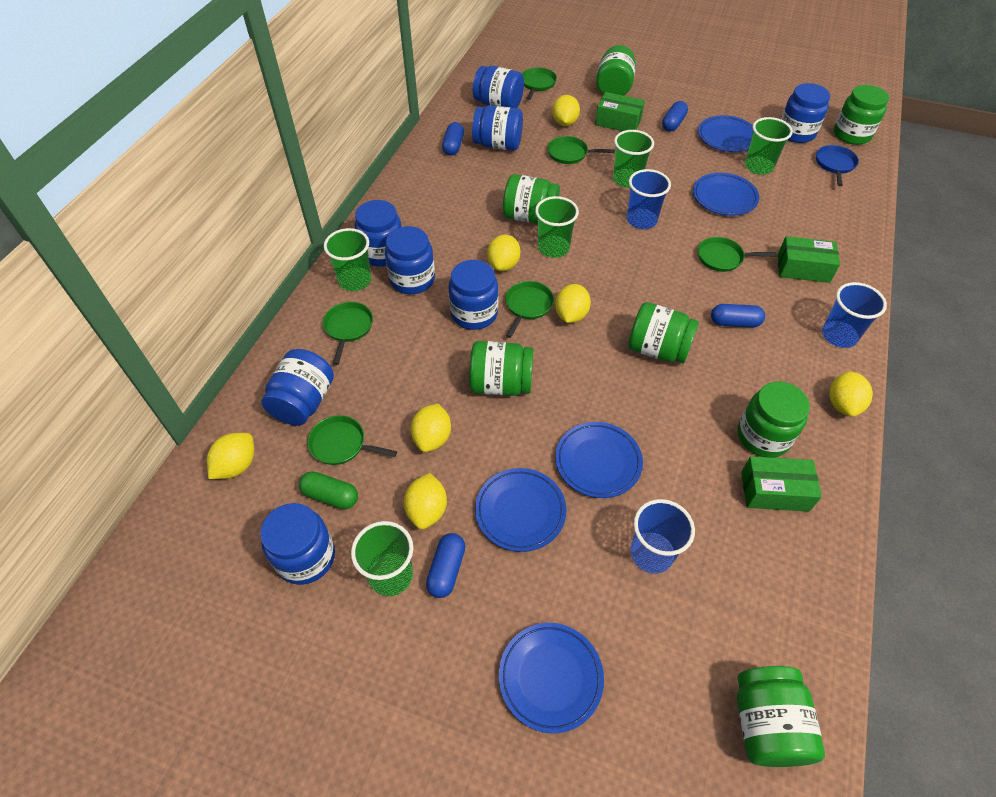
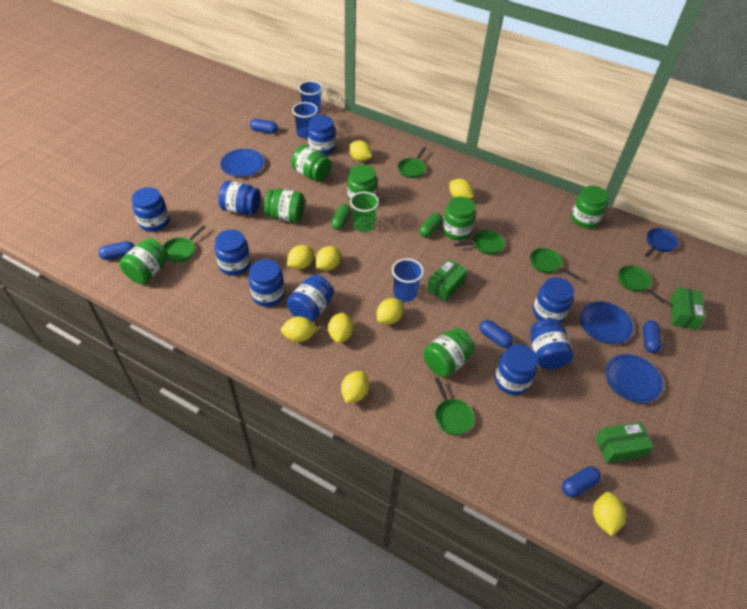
blue capsule: [426,533,466,598] [442,122,464,156] [662,101,688,132] [711,304,765,327] = 4 -> [98,241,135,260] [250,119,278,134] [479,320,513,348] [562,466,601,497] [643,320,662,353] = 5
blue jar: [260,503,335,585] [262,349,334,426] [355,200,402,267] [385,226,435,294] [448,260,498,330] [472,105,523,151] [473,66,524,108] [781,83,830,143] = 8 -> [132,187,169,232] [215,229,251,276] [218,181,261,215] [248,259,285,307] [287,275,334,322] [308,115,336,155] [495,344,538,395] [530,318,573,369] [533,277,574,323] = 9
blue plate: [475,468,566,552] [499,623,604,733] [555,422,643,498] [693,173,759,216] [698,115,753,152] = 5 -> [220,149,264,177] [580,301,634,344] [605,354,663,403] = 3
green capsule: [299,471,358,509] = 1 -> [331,204,351,230] [419,213,443,237] = 2
green cup: [324,228,371,291] [351,521,413,596] [535,196,579,258] [613,130,654,188] [745,117,793,175] = 5 -> [350,192,379,232] = 1
yellow lemon: [207,433,254,479] [404,473,447,529] [411,403,451,452] [487,234,520,271] [552,95,580,126] [555,284,591,323] [829,371,873,417] = 7 -> [281,316,318,342] [287,245,314,269] [315,246,341,271] [328,313,353,343] [341,371,369,403] [349,140,372,161] [377,298,403,324] [449,179,473,199] [593,492,626,536] = 9

